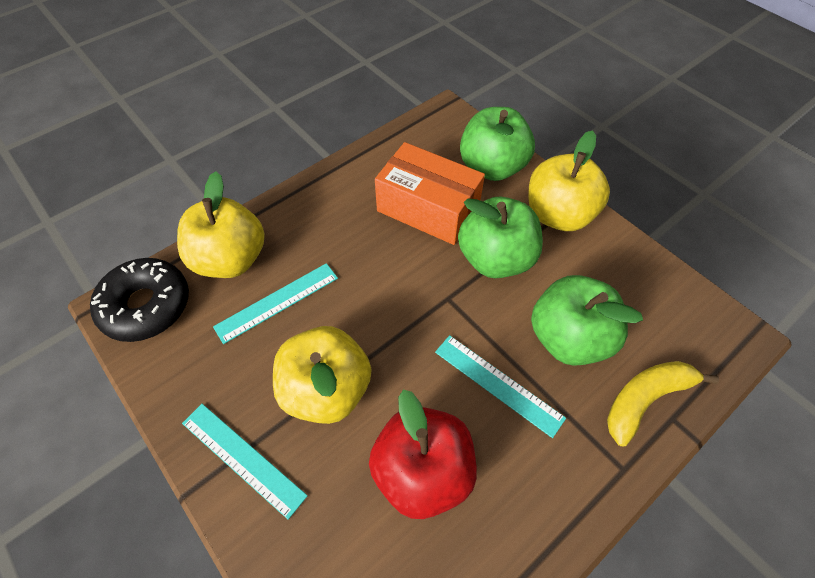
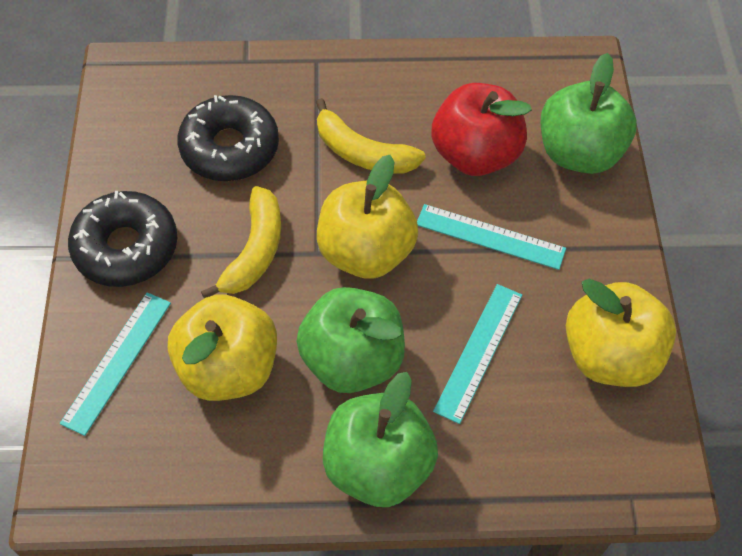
black donut: [90,258,189,342] = 1 -> [68,191,177,287] [177,95,279,181] = 2
orange box: [375,142,485,245] = 1 -> none = 0
yellow banana: [607,361,719,446] = 1 -> [201,186,281,298] [316,98,426,173] = 2

